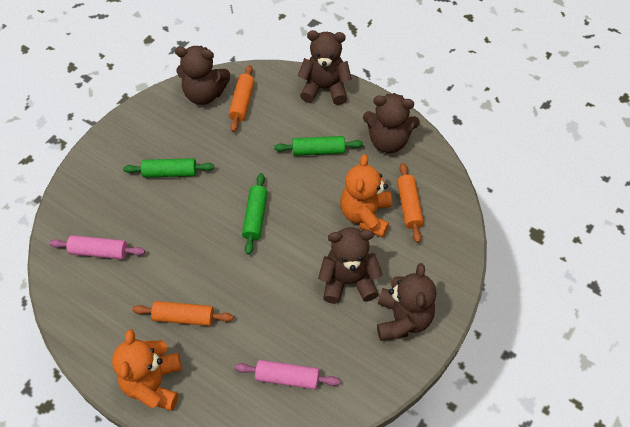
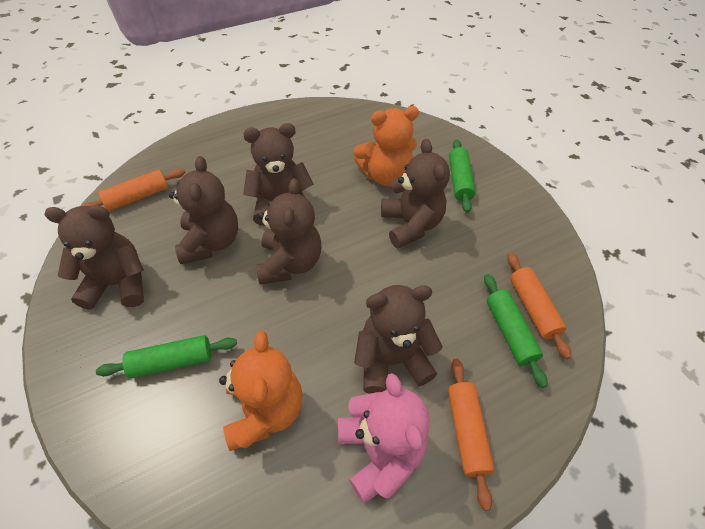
brown teddy bear: [175,46,230,105] [298,30,352,105] [318,227,383,304] [363,93,420,153] [377,263,436,341] = 5 -> [44,205,144,310] [169,156,238,264] [243,123,314,226] [256,178,321,285] [354,285,443,394] [381,139,450,248] = 6
pink rolling pin: [49,235,145,259] [235,360,340,389] = 2 -> none = 0
pink teddy bear: none = 0 -> [338,373,430,504] = 1

